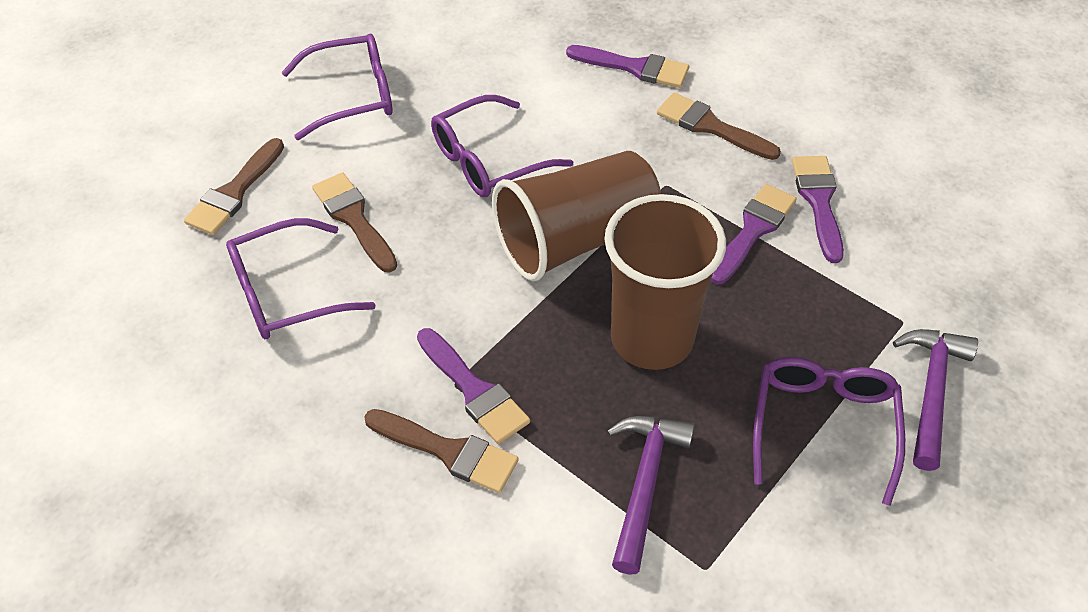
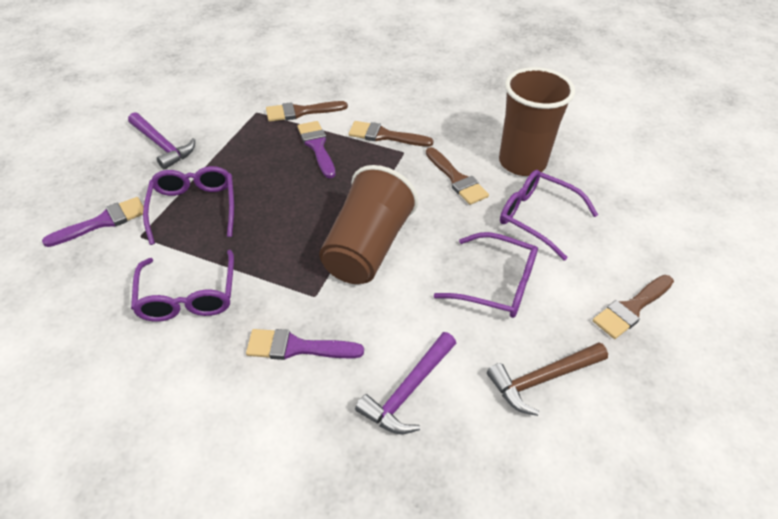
brown hammer: none = 0 -> [487,342,608,416] = 1
purple brush: [417,328,530,444] [566,45,689,88] [711,184,796,285] [792,156,844,263] = 4 -> [42,197,144,247] [246,329,364,360] [297,121,336,178] = 3

